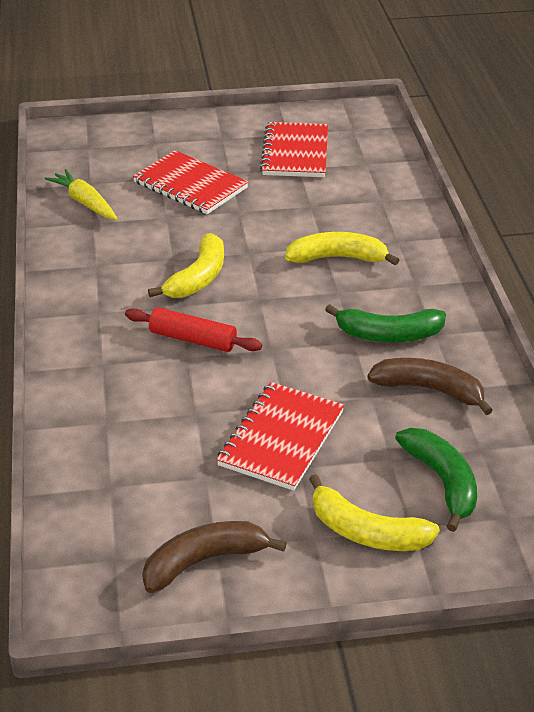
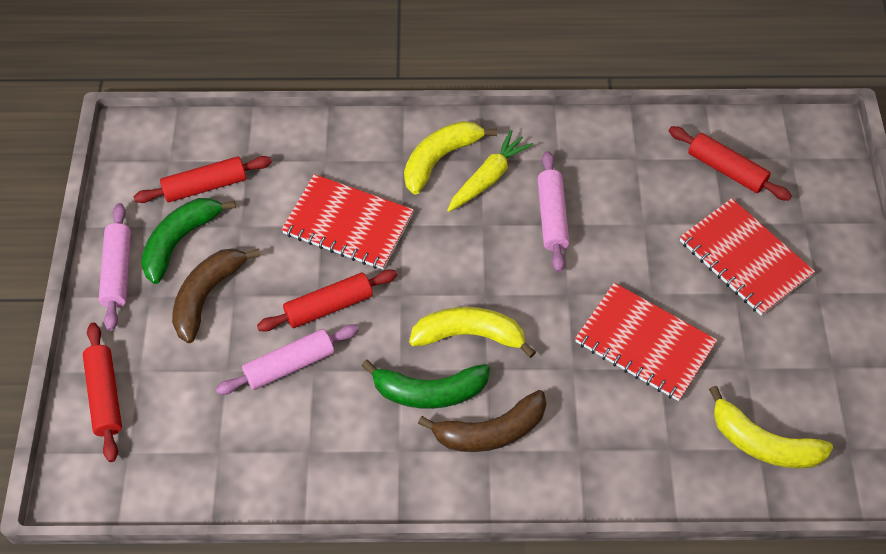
pink rolling pin: none = 0 -> [99,203,131,331] [216,324,359,395] [537,151,569,272] = 3
red rolling pin: [125,307,262,352] = 1 -> [83,322,122,462] [133,156,272,203] [257,269,397,332] [669,126,792,201] = 4

